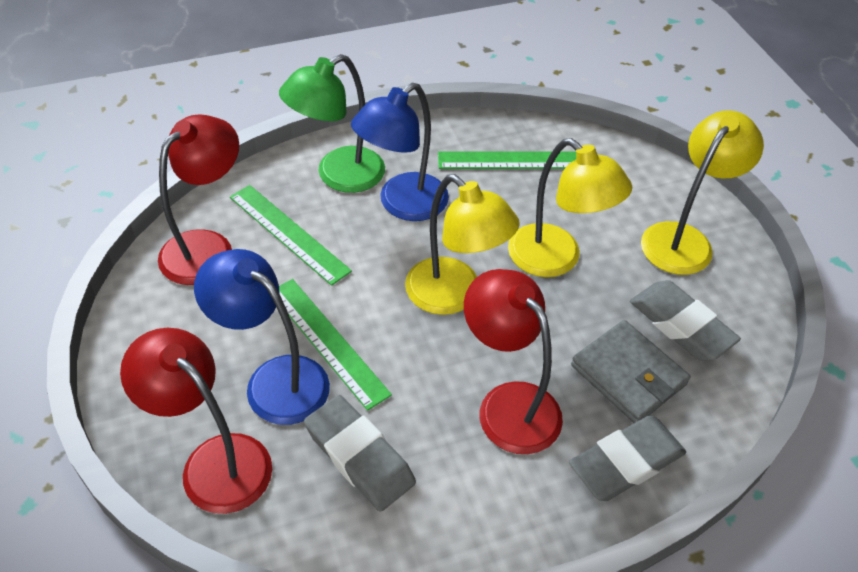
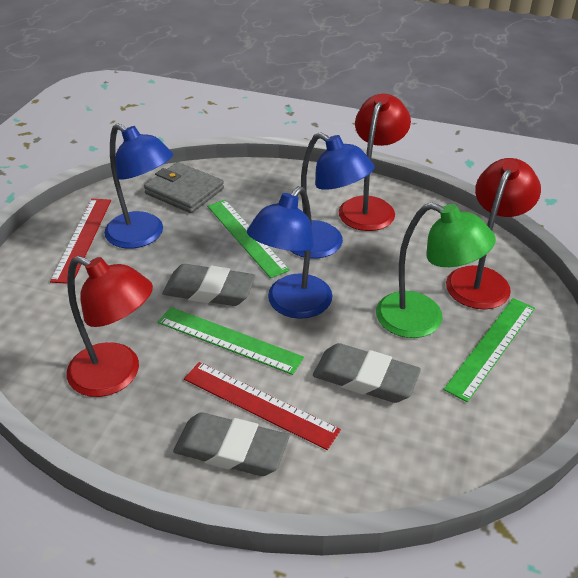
blue lamp: [194,249,330,425] [351,83,449,221] = 2 -> [104,123,173,249] [247,186,332,319] [291,132,374,259] = 3
red ruler: none = 0 -> [50,199,111,284] [184,362,341,450] = 2
yellow lamp: [405,174,520,315] [508,138,632,277] [641,110,764,275] = 3 -> none = 0

